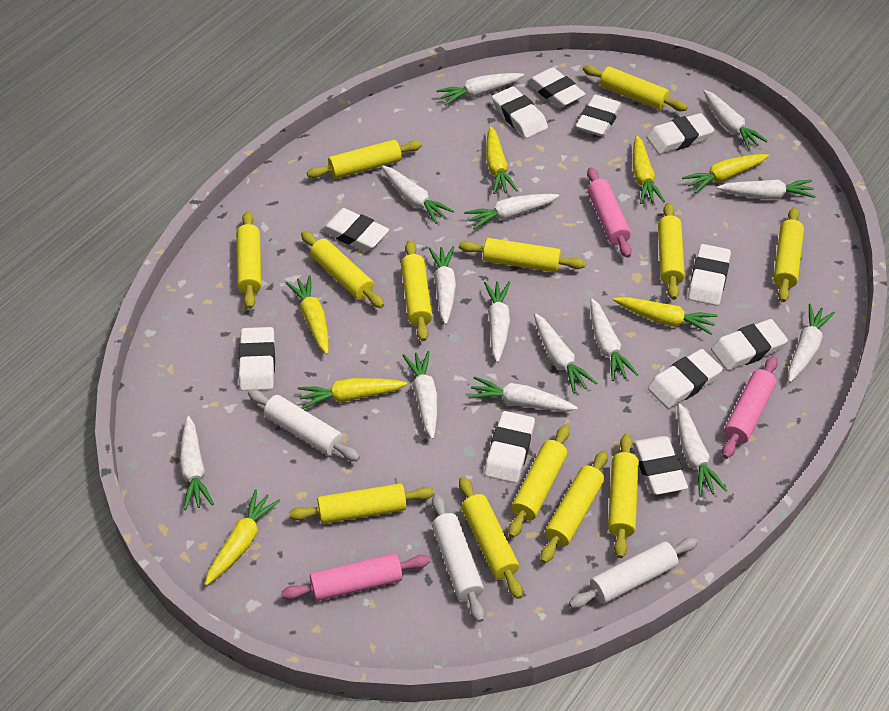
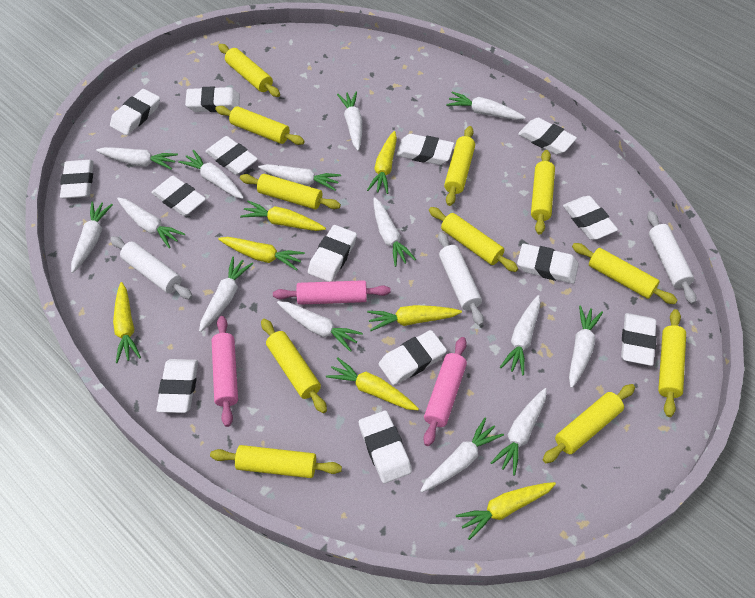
white eraser: [238,327,275,391] [321,208,389,251] [484,411,535,483] [492,86,548,138] [527,67,586,108] [576,95,622,137] [632,436,688,495] [646,113,714,154] [648,349,723,409] [688,244,731,306] [711,319,788,371] = 11 -> [60,160,94,199] [110,89,160,135] [151,176,206,216] [156,359,198,413] [185,87,240,112] [205,136,258,175] [308,225,357,282] [359,410,412,483] [379,330,447,385] [396,134,454,165] [517,243,579,284] [518,118,577,155] [563,196,618,240] [621,313,657,366] = 14
yellow rolling pin: [236,211,261,309] [289,483,434,524] [301,231,384,308] [307,140,422,179] [401,241,433,341] [459,238,586,272] [459,477,523,599] [508,425,570,538] [540,450,608,563] [583,65,688,111] [608,434,639,558] [658,203,685,300] [773,207,804,302] = 13 -> [210,445,342,478] [215,106,305,145] [218,44,280,97] [240,174,341,209] [261,319,327,413] [429,207,518,272] [444,126,475,206] [531,150,555,235] [542,384,635,463] [572,243,678,304] [658,309,686,417] = 11

